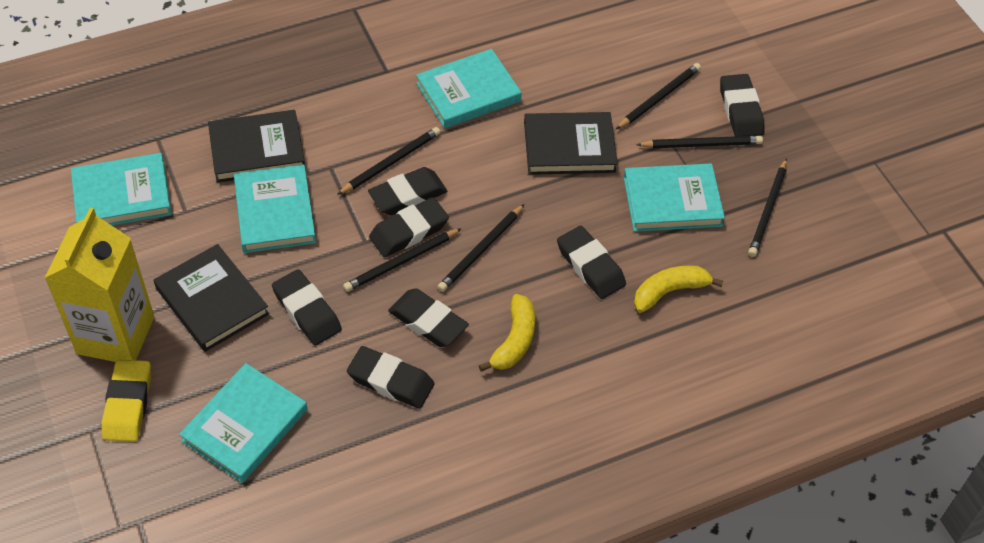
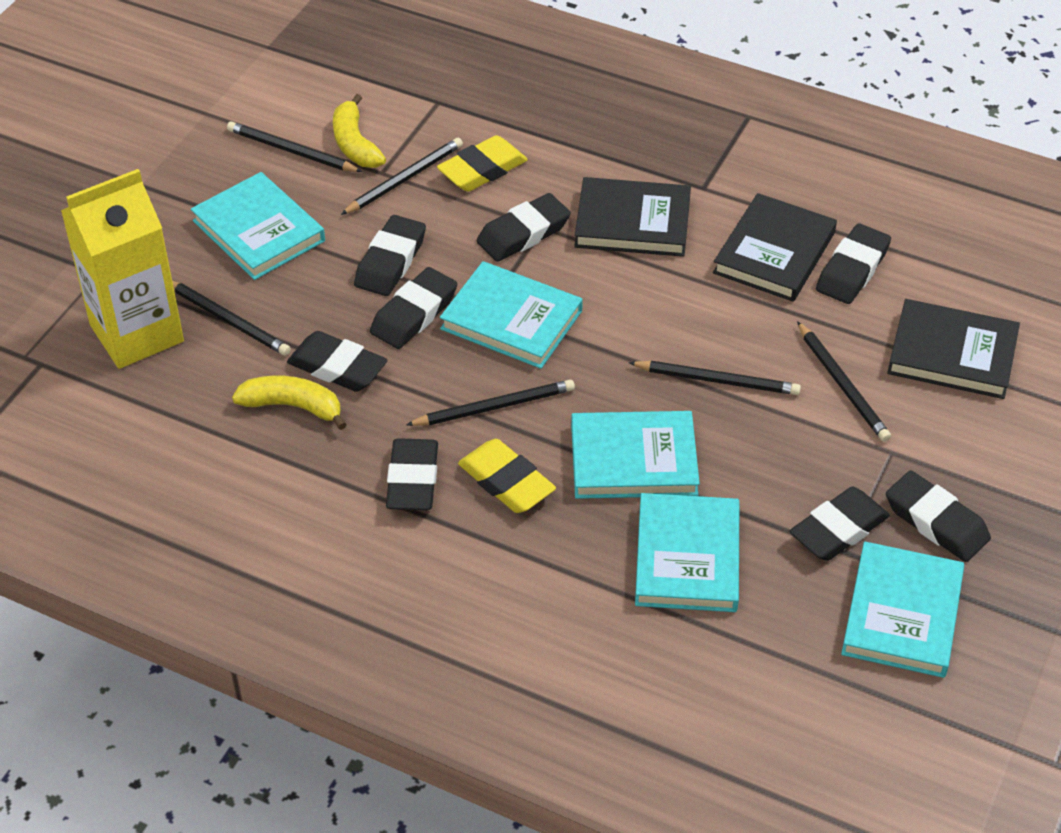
black eraser: [272,269,342,346] [347,346,435,409] [368,167,447,215] [369,197,449,257] [388,288,469,347] [557,226,626,299] [720,74,764,136] = 7 -> [287,331,388,392] [354,215,426,296] [370,267,457,349] [386,438,438,510] [477,193,571,262] [790,487,890,561] [816,224,891,304] [886,470,991,562] = 8
yellow eraser: [101,360,151,442] = 1 -> [437,135,528,192] [458,439,556,513] = 2

